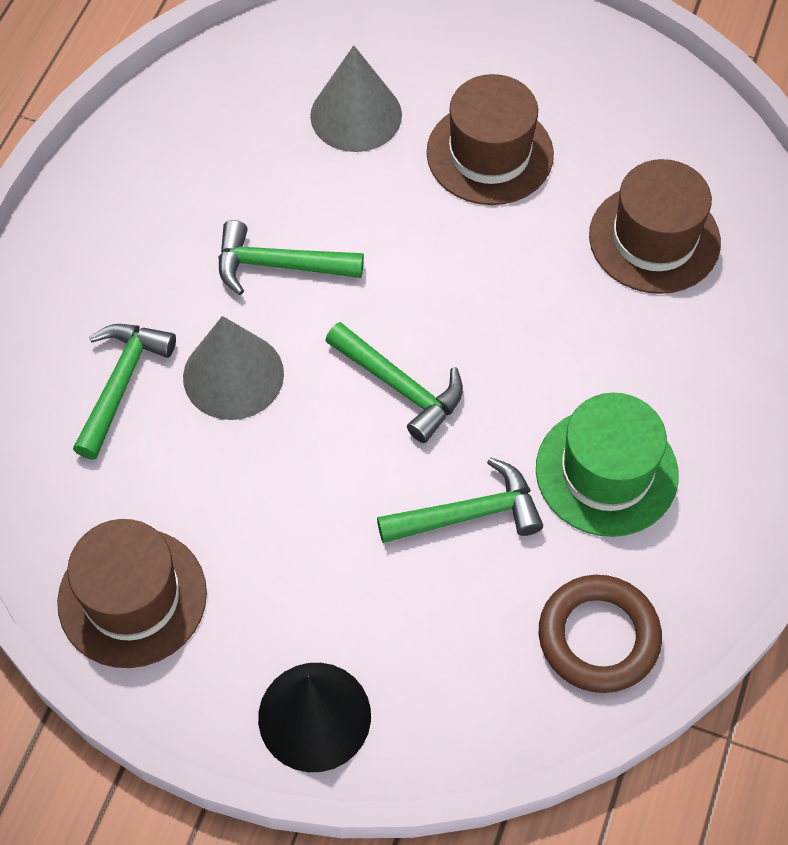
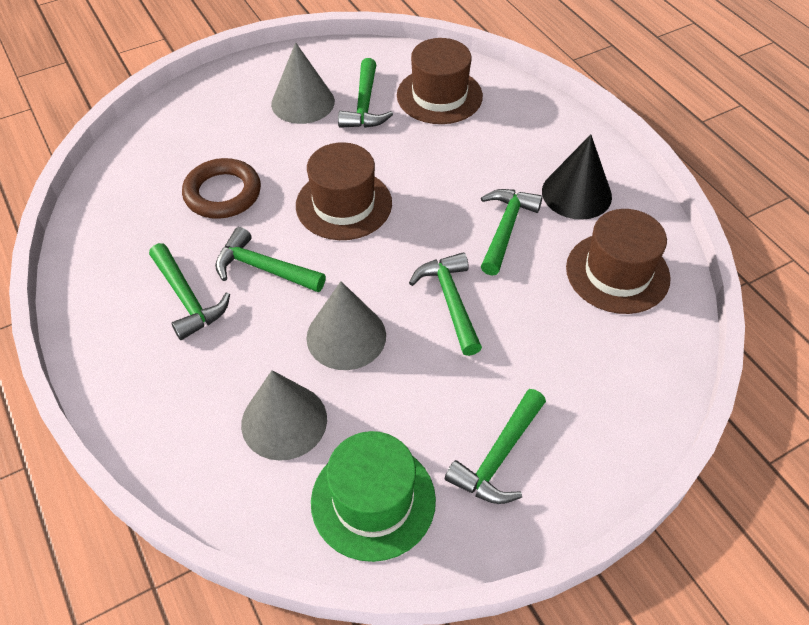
green hammer: [73,324,176,460] [219,220,364,295] [325,322,463,443] [377,457,543,543] = 4 -> [149,243,230,340] [215,227,326,292] [338,58,393,128] [409,252,482,356] [445,389,546,504] [481,189,543,276] = 6
grey cone: [183,316,284,420] [310,46,402,152] = 2 -> [241,370,327,461] [271,42,335,124] [306,281,386,370] = 3

